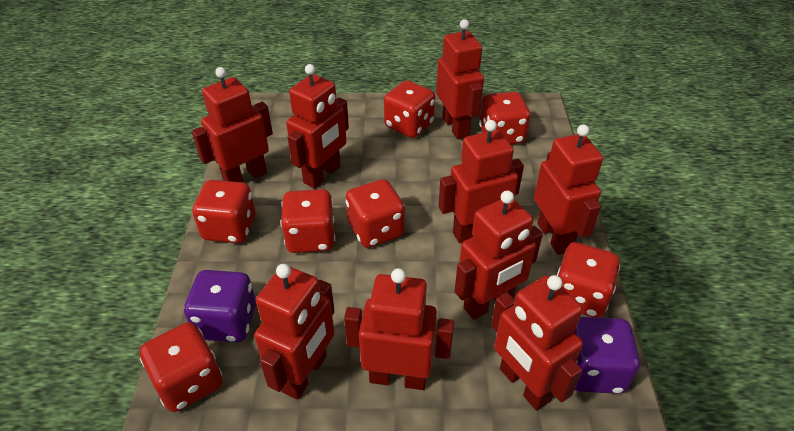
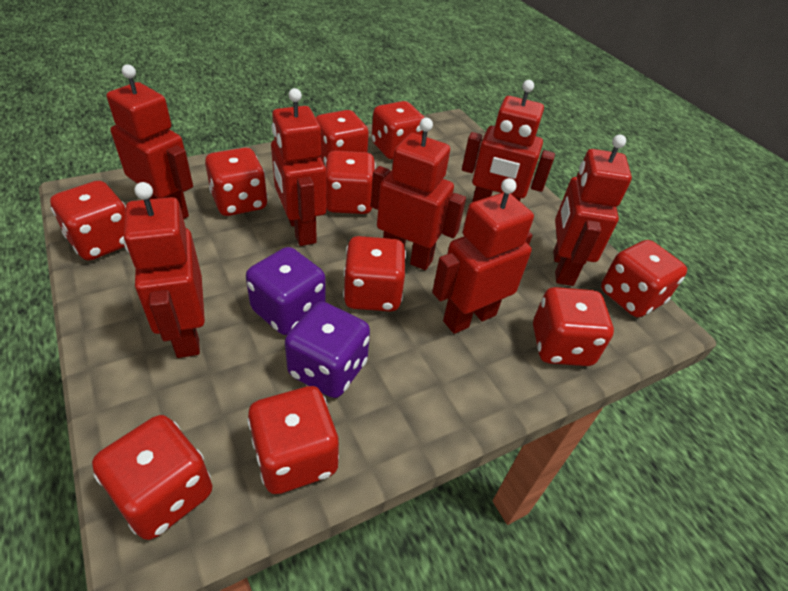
red dice: [140,322,222,412] [192,180,255,243] [280,189,335,253] [346,179,405,248] [384,80,435,138] [479,92,531,144] [557,242,620,318] = 7 -> [50,181,126,260] [92,415,212,540] [205,148,268,216] [247,386,339,494] [316,110,369,163] [325,151,376,214] [343,236,406,312] [372,101,425,159] [533,287,614,366] [601,240,687,317] = 10
red robot: [192,67,273,182] [254,264,335,400] [286,64,349,188] [344,268,454,390] [436,19,484,139] [438,120,524,243] [454,191,543,320] [491,275,583,410] [534,124,603,255] = 9 -> [107,64,193,219] [124,182,205,358] [271,88,327,246] [371,118,466,270] [432,178,534,334] [462,80,555,202] [553,135,632,286] = 7

